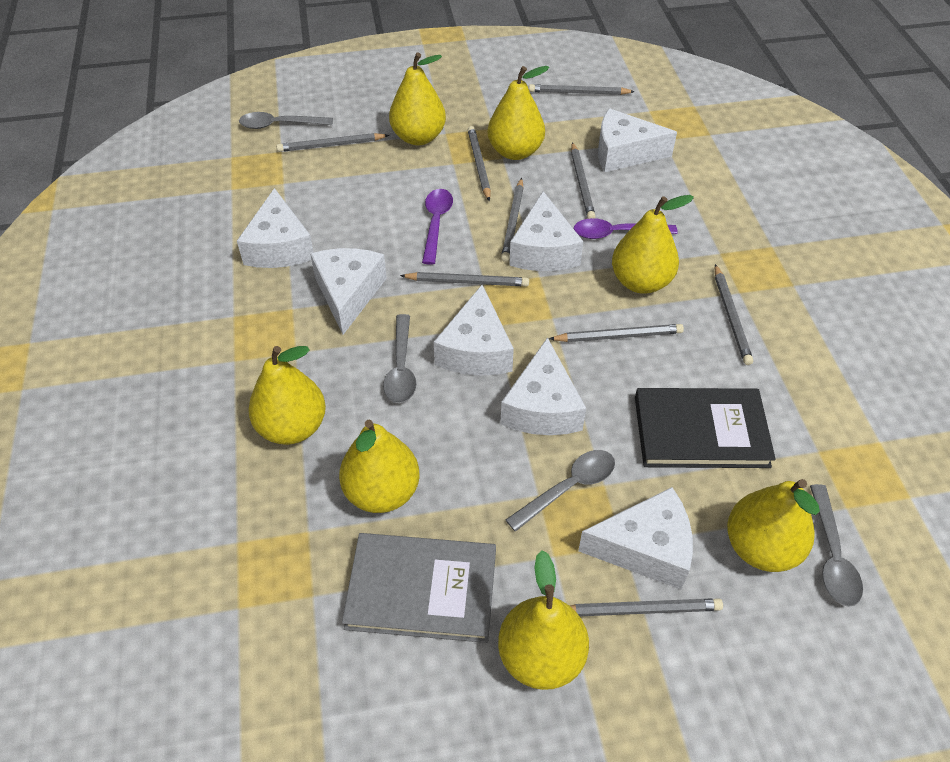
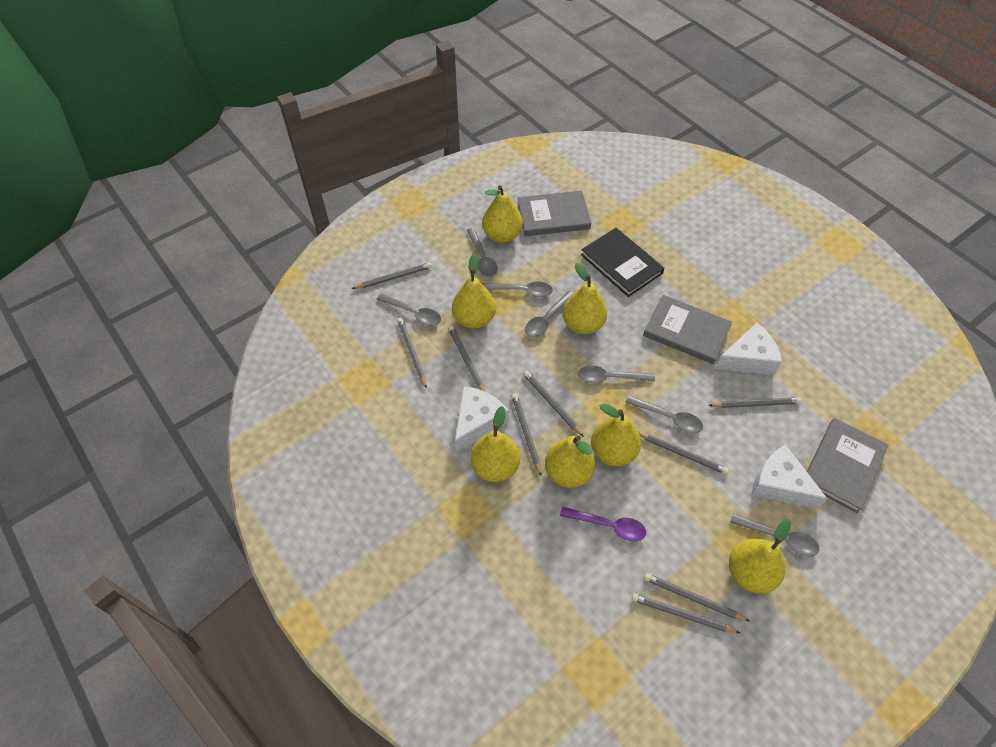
grey book: [342,533,496,643] = 1 -> [517,191,591,236] [643,295,732,364] [807,418,889,513] = 3
grey spoon: [239,112,333,129] [383,314,416,403] [506,450,615,532] [810,484,863,607] = 4 -> [377,294,441,326] [467,228,498,277] [482,282,553,297] [525,290,574,337] [578,365,655,383] [625,395,703,433] [730,514,819,557] = 7
purple spoon: [422,189,453,265] [574,218,678,239] = 2 -> [560,506,646,541] = 1
white cheese: [237,188,314,268] [310,248,387,335] [434,285,514,376] [501,337,586,435] [509,191,583,271] [578,487,693,589] [598,108,677,172] = 7 -> [455,386,509,452] [715,323,782,375] [751,444,828,509] = 3

